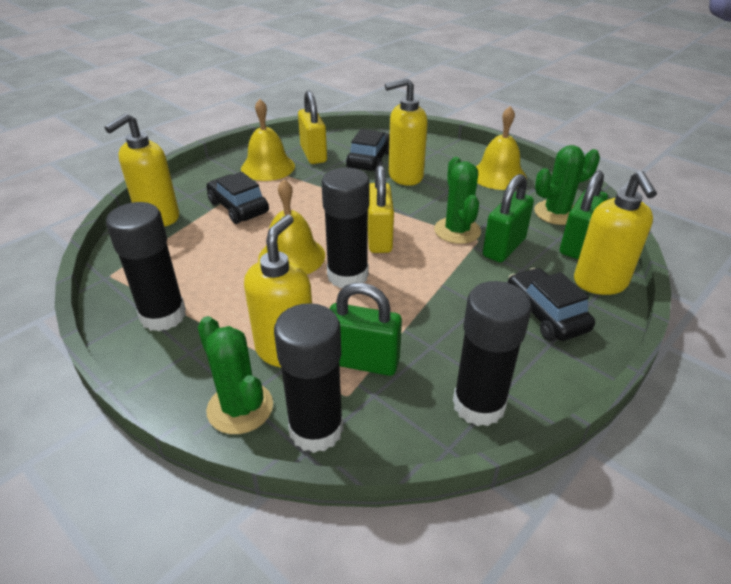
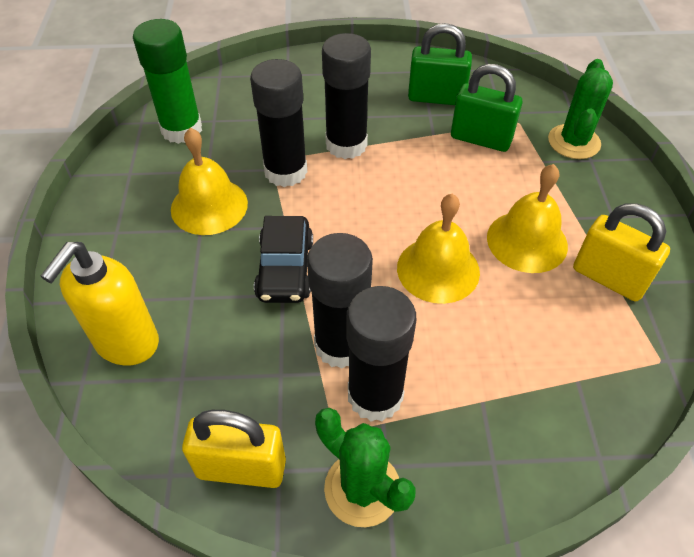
black car: [206,172,269,224] [346,129,390,172] [508,268,595,341] = 3 -> [254,216,313,303] = 1
green cactus: [198,316,273,434] [434,157,481,244] [534,145,600,225] = 3 -> [315,408,416,527] [548,59,613,159] = 2
green glue stick: none = 0 -> [133,19,202,144] = 1
green padlock: [330,283,402,376] [483,174,534,262] [560,171,608,259] = 3 -> [408,23,472,105] [451,64,522,152] = 2
yellow soap dispenser: [104,113,179,227] [244,214,312,367] [385,78,428,186] [574,171,657,295] = 4 -> [40,242,159,366] = 1

